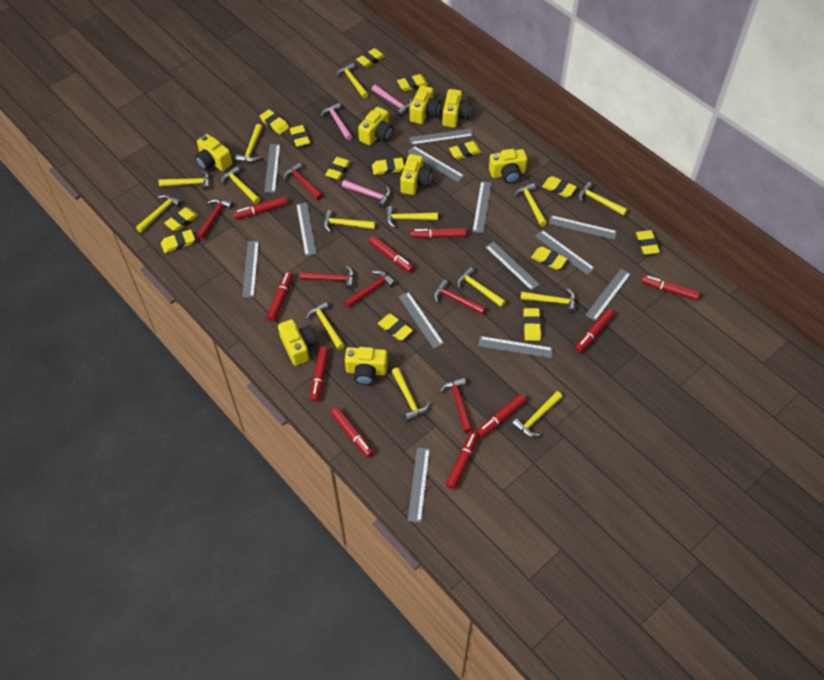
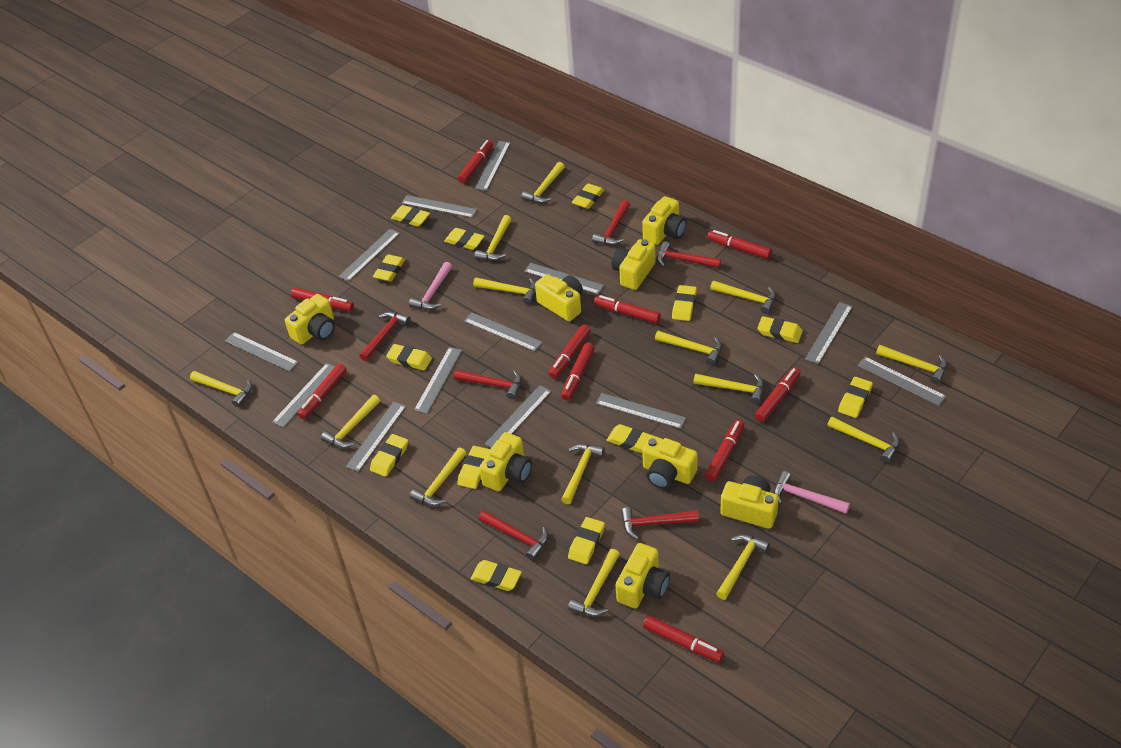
pink hammer: [320,103,352,141] [342,180,391,208] [372,85,412,117] = 3 -> [409,262,452,310] [774,471,850,514] = 2
yellow eraser: [161,229,195,253] [164,207,199,231] [260,109,289,134] [289,125,310,147] [325,157,351,180] [356,48,385,67] [372,158,404,175] [378,314,413,340] [397,74,428,91] [449,141,482,160] [523,308,541,341] [531,247,567,270] [542,176,577,197] [636,230,660,254] = 14 -> [370,434,408,477] [373,254,405,281] [386,344,432,371] [391,205,430,227] [444,228,484,250] [458,446,490,489] [471,560,522,591] [568,517,605,564] [572,183,604,209] [607,424,653,453] [672,285,697,321] [757,316,803,343] [838,377,873,418] = 13

